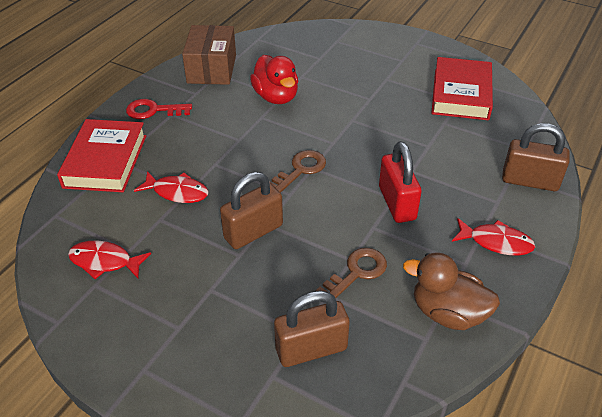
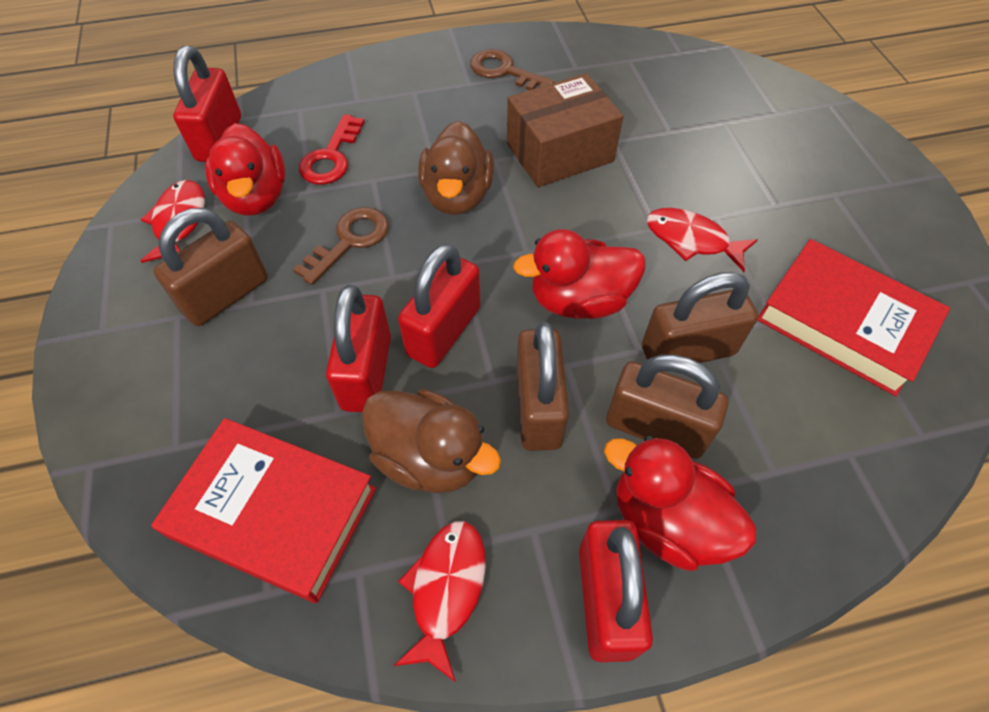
brown duck: [403,252,500,330] = 1 -> [362,389,501,493] [418,121,494,215] = 2
brown padlock: [220,172,283,249] [274,290,350,367] [502,123,570,191] = 3 -> [154,208,268,326] [516,322,569,451] [606,354,728,459] [642,272,758,363] = 4
red duck: [250,55,298,104] = 1 -> [205,123,286,216] [513,229,645,319] [604,436,756,571] = 3
red padlock: [379,141,422,223] = 1 -> [173,46,241,162] [326,285,391,412] [398,244,480,368] [579,520,653,662] = 4

